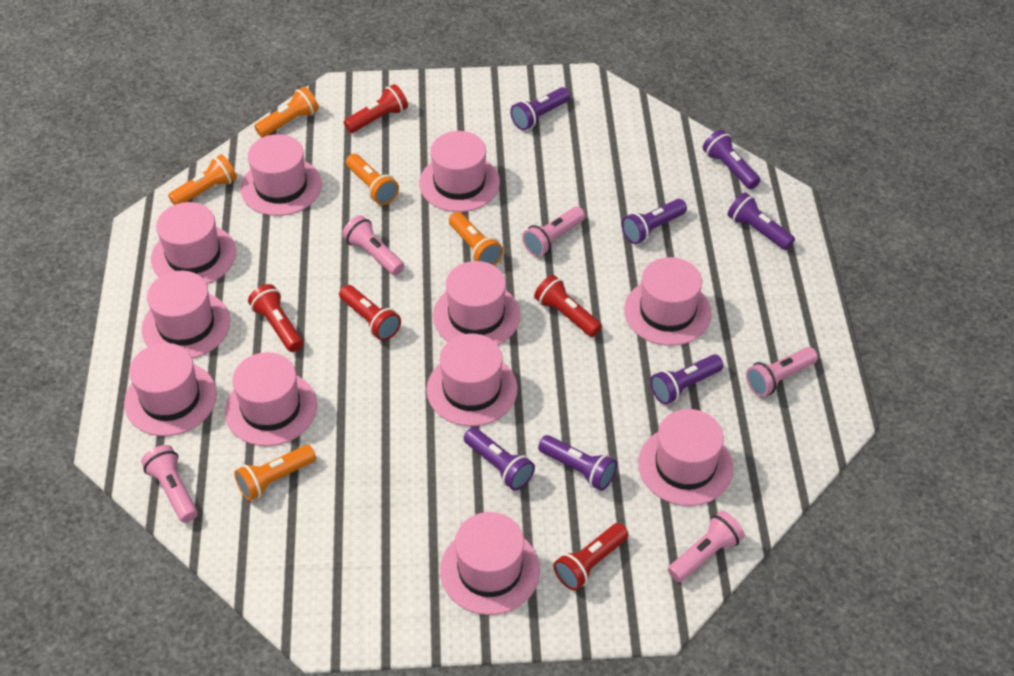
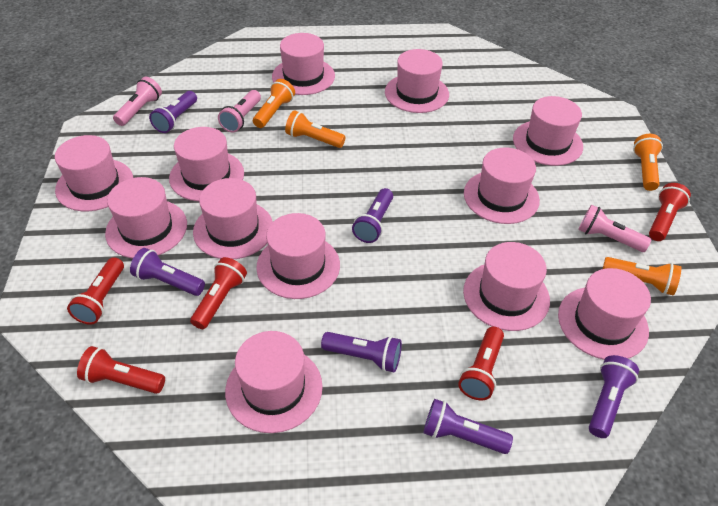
orange flashlight: [168,154,237,205] [234,445,316,501] [254,87,319,137] [346,154,399,205] [449,212,503,265] = 5 -> [253,79,295,128] [285,110,346,148] [603,257,681,296] [633,134,663,191] = 4
pink flashlight: [141,445,198,523] [342,215,404,275] [522,207,585,257] [668,511,745,582] [746,347,818,397] = 5 -> [113,77,162,126] [218,90,261,132] [578,205,651,252] = 3
pink hat: [124,343,217,436] [142,271,230,358] [151,202,236,284] [225,352,317,446] [240,134,322,216] [419,131,500,212] [426,334,518,426] [433,261,520,345] [440,512,540,615] [624,257,712,346] [638,409,733,506] = 11 -> [55,135,133,211] [105,177,187,258] [169,127,244,201] [193,178,273,259] [225,331,323,433] [256,213,340,299] [272,33,335,95] [385,49,449,113] [463,242,550,331] [464,148,540,224] [513,96,583,166] [558,268,651,360] = 12
purple flashlight: [464,427,535,491] [510,87,570,130] [538,435,617,491] [621,199,687,244] [650,354,724,405] [703,130,760,189] [728,192,795,250] = 7 -> [130,248,205,296] [149,91,197,133] [321,332,402,372] [352,188,393,243] [423,399,513,454] [589,355,639,438] = 6

